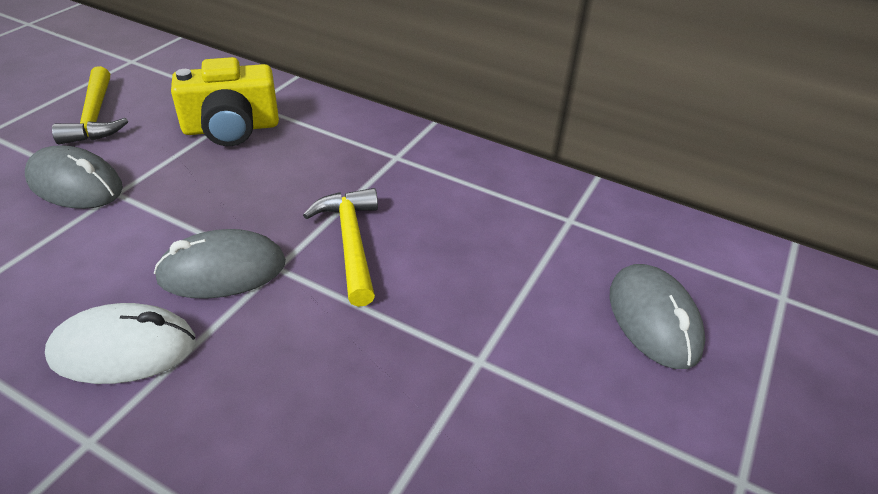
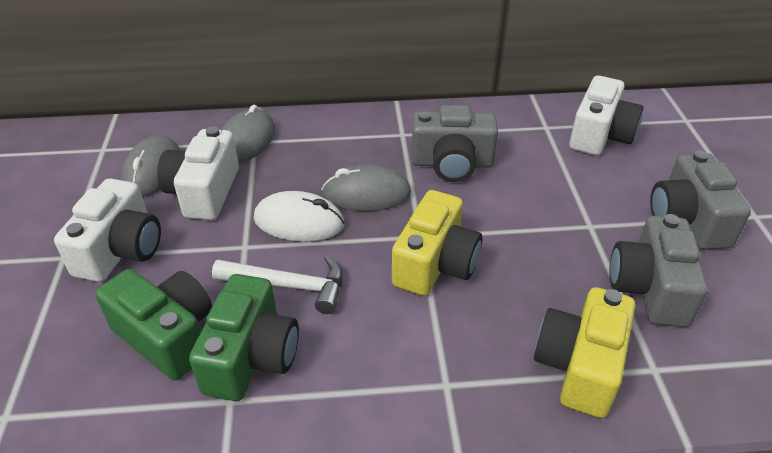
green camera: none = 0 -> [95,269,212,380] [189,274,299,401] = 2
grey camera: none = 0 -> [411,105,498,182] [609,214,708,327] [650,151,751,250] = 3
white camera: none = 0 -> [54,178,161,282] [157,126,239,220] [569,76,643,155] = 3
white hammer: none = 0 -> [212,255,343,314] = 1
yellow camera: [171,57,279,146] = 1 -> [392,190,482,296] [534,287,635,418] = 2
yellow hammer: [52,66,128,144] [303,188,378,307] = 2 -> none = 0

